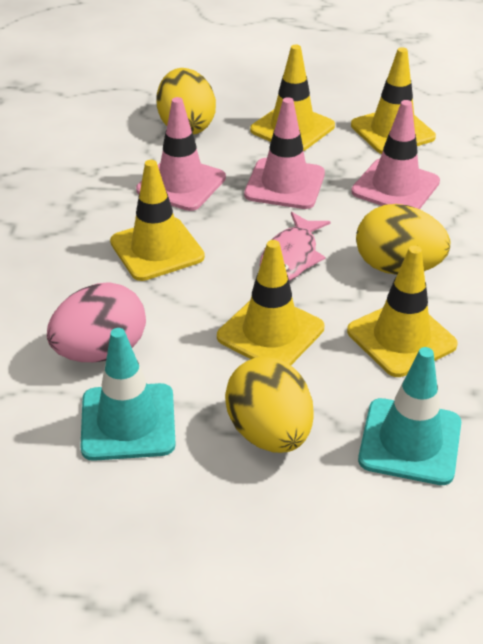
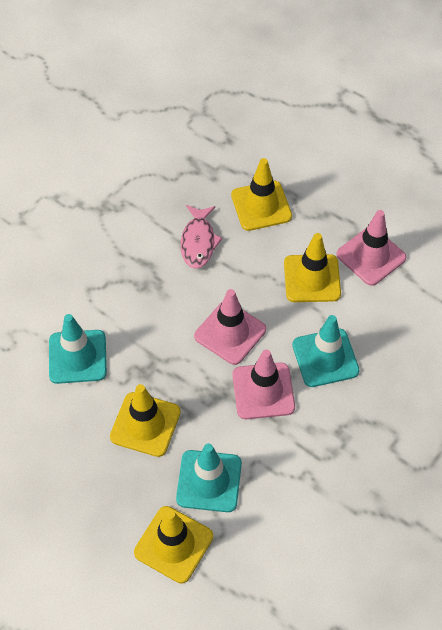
pink egg: [47,282,146,362] = 1 -> none = 0
turquoise traffic cone: [80,328,176,461] [358,347,461,485] = 2 -> [49,314,107,384] [176,444,242,512] [292,315,360,387] = 3
yellow egg: [156,68,216,135] [225,356,314,453] [356,204,450,275] = 3 -> none = 0
yellow traffic cone: [110,160,205,281] [217,240,324,365] [250,45,335,151] [347,245,458,377] [351,47,436,154] = 5 -> [110,384,181,457] [134,506,213,583] [231,158,292,231] [284,233,341,302] = 4

